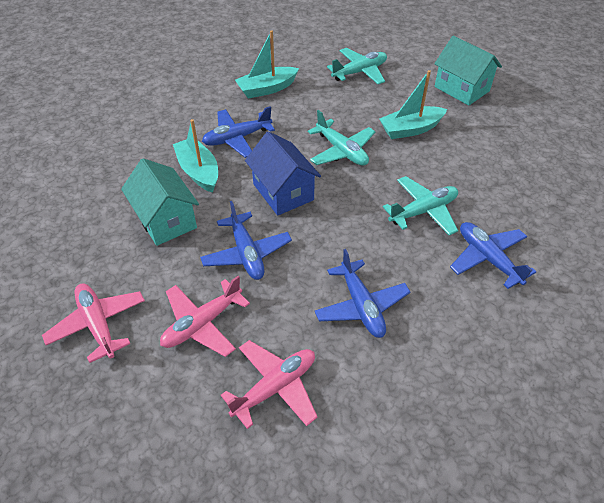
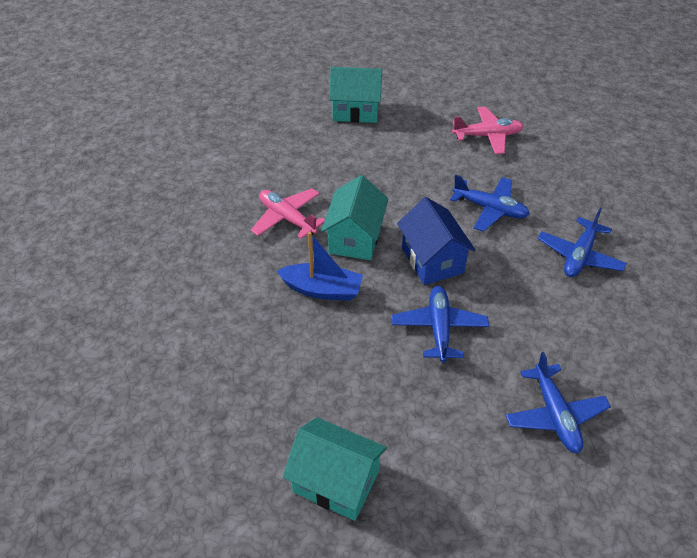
blue boat: none = 0 -> [277,232,363,301] = 1
pink plane: [42,283,145,363] [160,276,250,357] [221,340,318,429] = 3 -> [251,188,325,239] [452,107,524,154] = 2
turquoise boat: [173,119,218,193] [235,31,299,98] [379,70,447,139] = 3 -> none = 0
turquoise house: [121,158,199,246] [434,36,502,106] = 2 -> [283,417,387,521] [321,175,388,260] [329,67,382,123] = 3
turquoise plane: [308,110,375,166] [327,48,387,84] [383,176,458,235] = 3 -> none = 0

